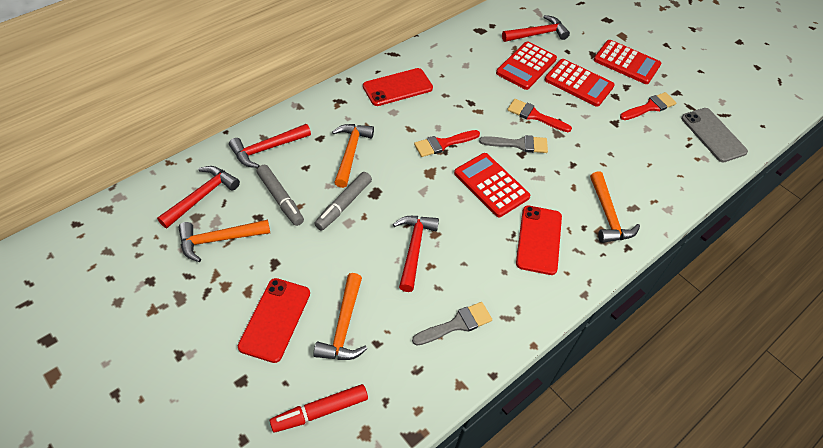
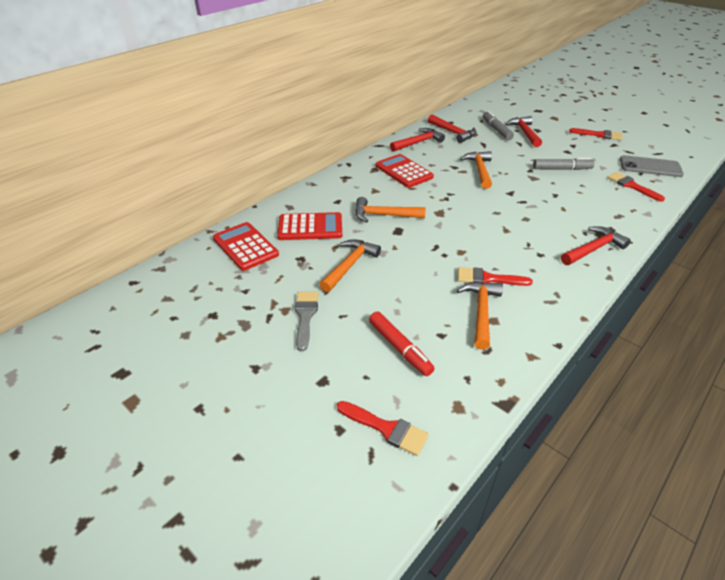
grey brush: [412,302,492,346] [479,135,548,153] = 2 -> [295,292,318,351] = 1
red brush: [414,130,480,157] [507,99,572,132] [620,92,676,120] = 3 -> [337,401,429,456] [458,267,533,286] [569,128,622,140] [607,172,665,202] = 4
red calculator: [454,153,530,217] [496,41,557,90] [544,59,615,107] [594,40,661,84] = 4 -> [213,222,279,271] [277,212,342,240] [376,154,434,188] = 3
red phone: [238,278,310,363] [363,68,433,106] [516,205,562,275] = 3 -> none = 0

